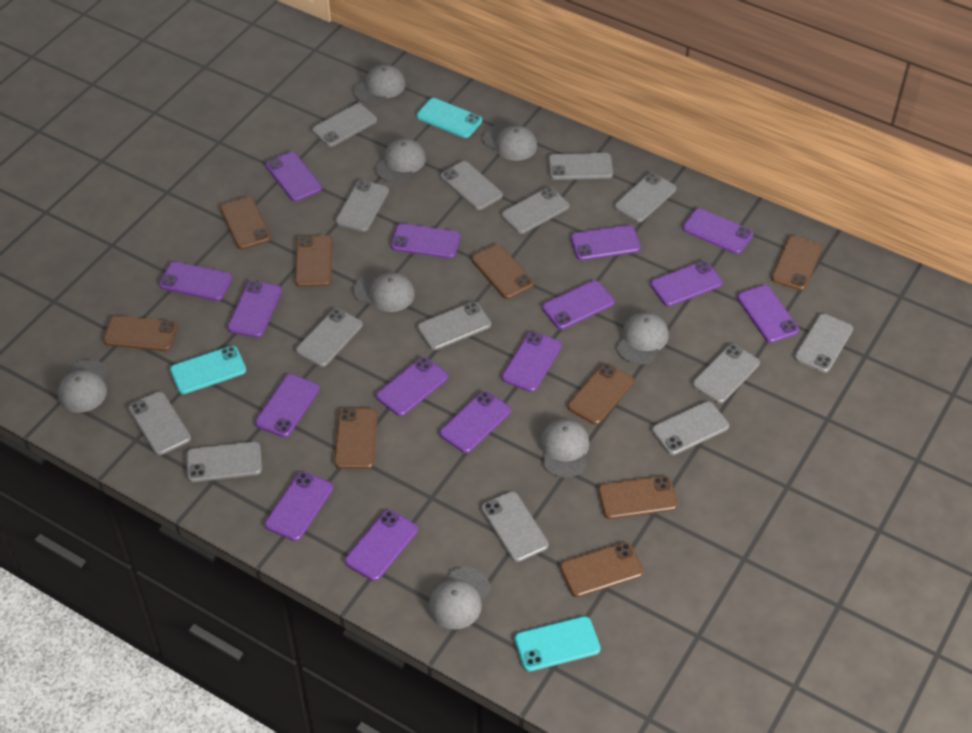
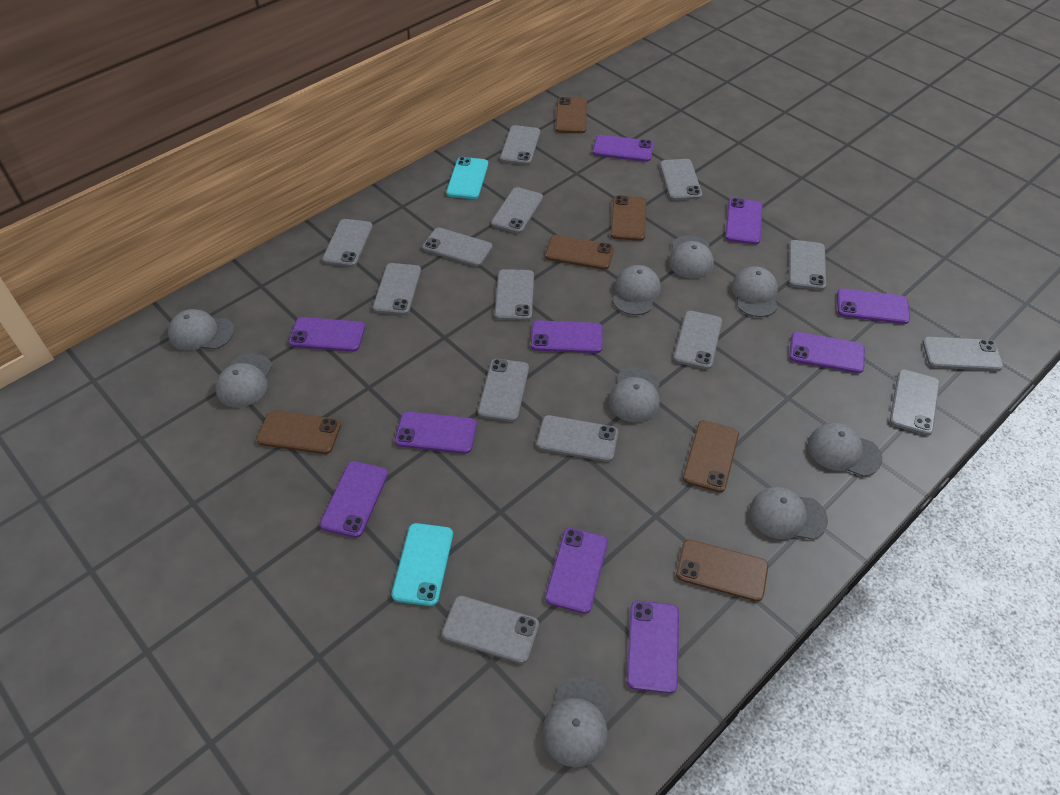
brown phone: [103,315,178,351] [220,197,271,250] [295,235,333,287] [334,408,378,469] [472,244,534,299] [560,542,644,597] [568,363,634,425] [598,476,678,519] [771,236,822,291] = 9 -> [256,410,341,454] [545,235,614,270] [556,97,587,133] [611,195,646,241] [676,540,768,602] [683,420,739,492] = 6
grey cap: [58,359,109,413] [353,64,406,104] [353,272,415,312] [375,138,426,183] [428,567,490,629] [483,124,537,161] [540,419,589,478] [616,312,669,364] = 8 -> [168,309,235,350] [215,353,272,408] [542,676,611,767] [609,367,660,423] [613,265,661,315] [669,236,714,279] [731,266,778,317] [749,487,828,540] [808,423,882,477] = 9
purple phone: [159,262,233,301] [228,281,282,338] [255,374,320,438] [265,472,333,541] [266,152,322,202] [345,510,418,581] [376,357,448,416] [391,223,460,259] [440,391,511,453] [502,332,562,392] [542,281,615,330] [571,225,641,261] [650,261,723,306] [683,208,753,254] [737,285,799,343] = 15 -> [289,317,365,352] [320,461,388,538] [395,411,477,454] [531,320,603,353] [545,528,608,614] [593,135,653,162] [627,600,679,694] [725,198,763,244] [789,332,865,373] [837,288,910,324] = 10
turquoise phone: [170,346,246,394] [417,98,482,138] [515,616,601,672] = 3 -> [392,523,453,606] [446,157,488,199] = 2

